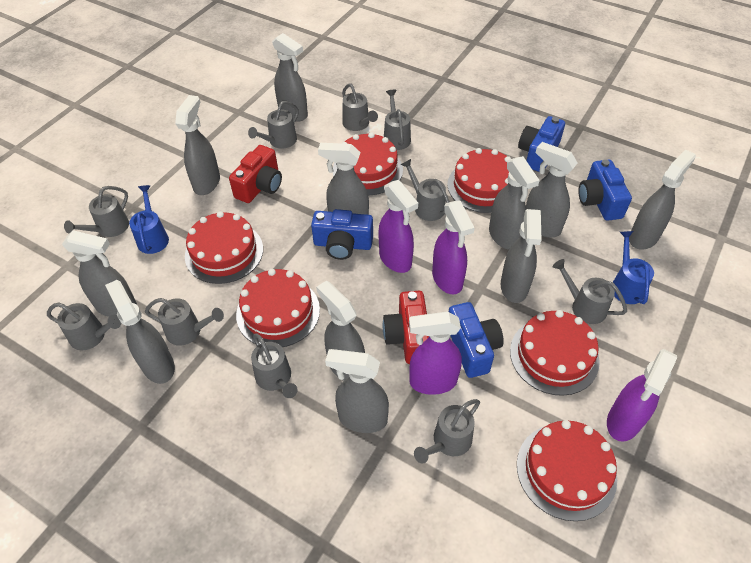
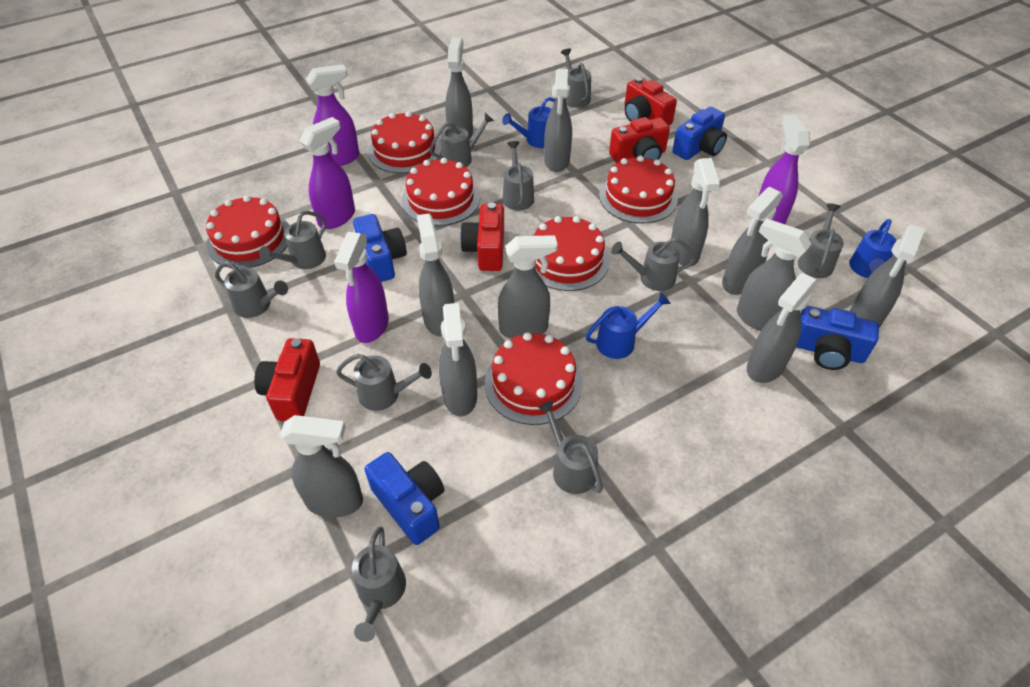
blue watering can: [129,185,169,254] [613,231,654,304] = 2 -> [502,97,555,148] [586,292,671,359] [849,219,897,278] = 3
red camera: [229,145,282,203] [383,291,429,364] = 2 -> [254,338,320,421] [460,203,504,271] [609,117,670,163] [624,77,677,126] = 4

